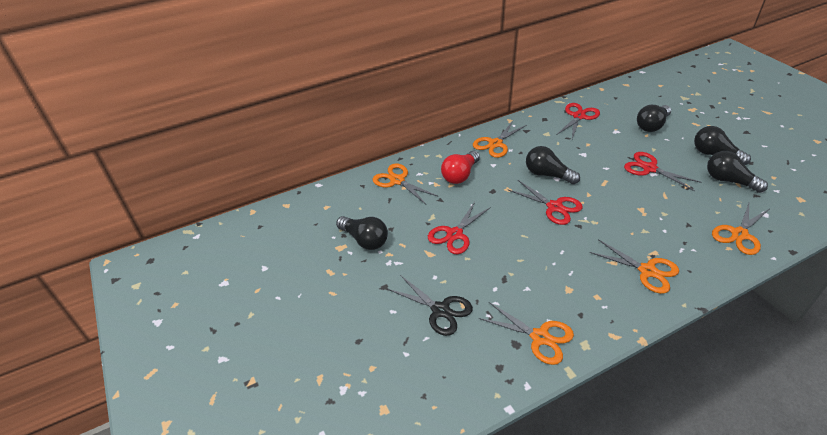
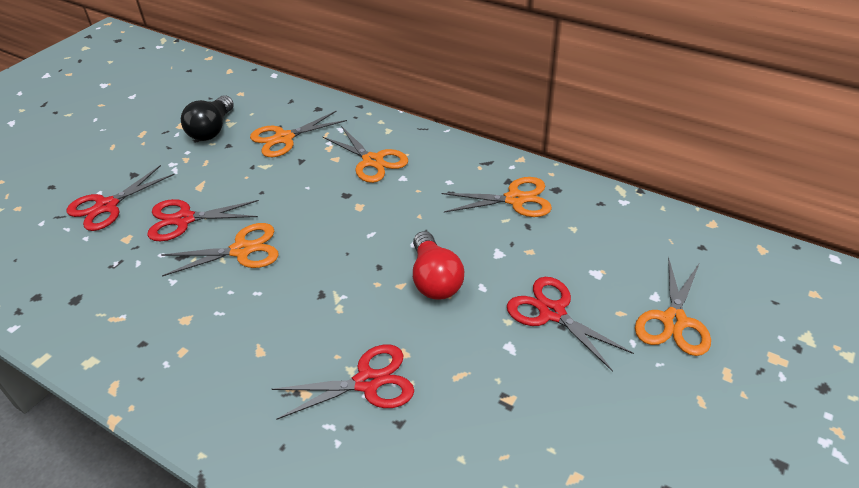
black light bulb: [336,216,388,250] [526,146,580,184] [637,105,671,132] [694,126,751,165] [707,151,768,193] = 5 -> [181,95,234,141] = 1
black scissors: [387,275,473,336] = 1 -> none = 0

